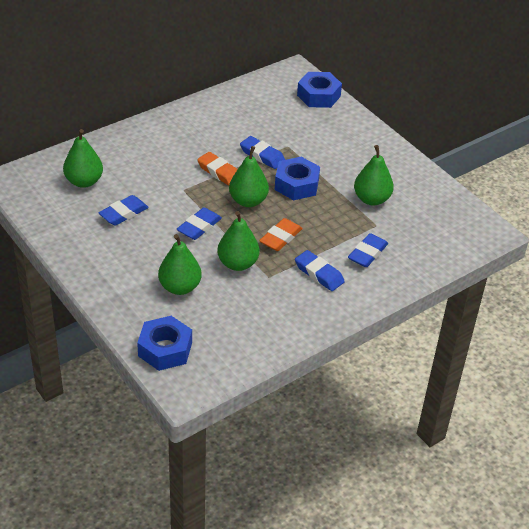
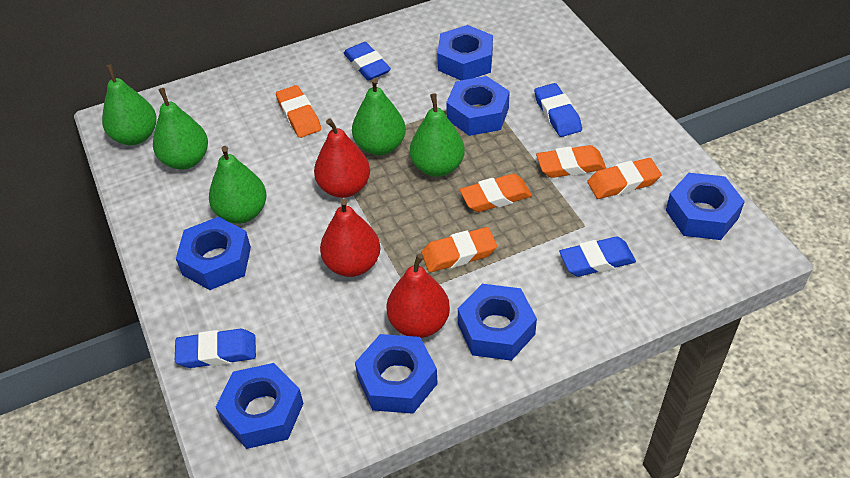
blue eraser: [98,195,149,225] [177,207,222,240] [240,136,285,169] [295,250,345,291] [348,233,388,267] = 5 -> [175,329,256,368] [343,42,391,81] [534,83,582,137] [559,236,636,277] = 4
blue nut: [137,316,192,371] [275,157,320,200] [297,72,342,108] = 3 -> [176,217,251,290] [216,363,304,449] [355,334,438,414] [438,25,493,80] [446,76,510,136] [458,284,537,361] [666,173,745,240] = 7
orange eraser: [197,152,237,186] [259,218,303,251] = 2 -> [276,85,321,138] [421,227,497,272] [460,174,532,212] [536,145,606,178] [587,158,661,199] = 5
red pear: none = 0 -> [314,118,370,198] [320,199,380,277] [386,254,450,338] = 3

